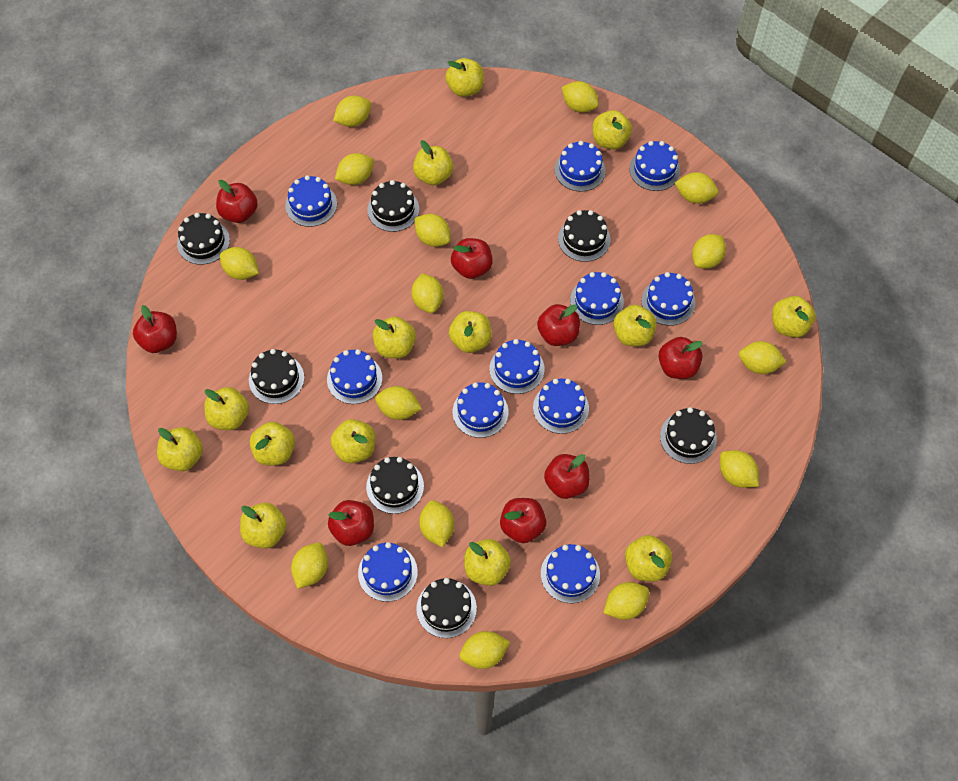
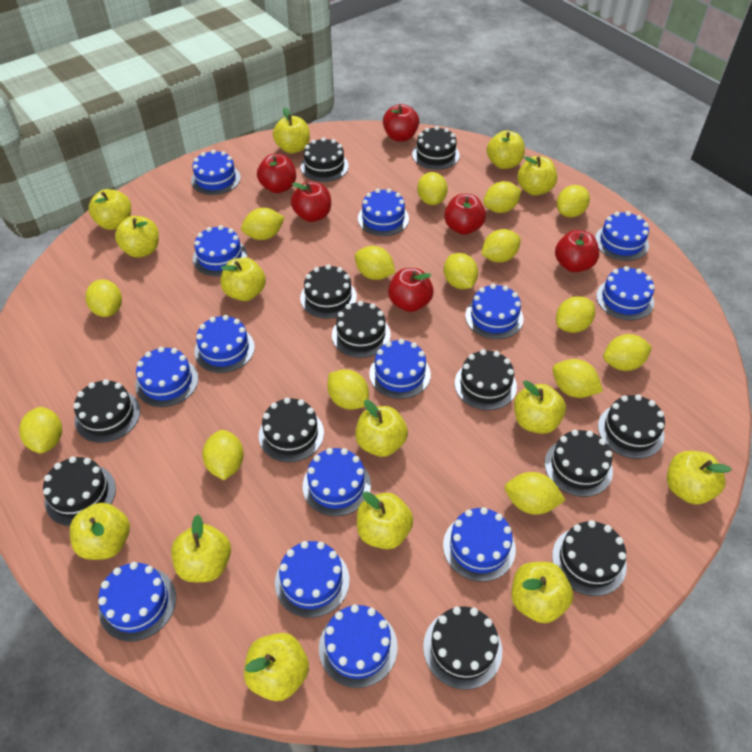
black cake: [177,213,230,265] [249,349,304,404] [366,457,424,514] [368,180,419,232] [416,578,477,638] [558,210,611,262] [660,407,717,464] = 7 -> [43,456,116,526] [74,379,141,443] [259,397,324,462] [300,137,349,182] [300,264,357,319] [332,301,391,358] [412,126,460,170] [423,606,502,690] [455,349,517,410] [545,430,613,497] [552,520,627,596] [598,394,665,459] = 12
blue cake: [285,175,337,227] [327,349,382,404] [358,542,418,602] [453,382,508,438] [489,339,545,394] [533,379,589,434] [541,544,600,603] [555,141,606,192] [570,272,624,325] [629,141,680,191] [641,272,695,326] = 11 -> [98,562,176,641] [135,347,198,407] [191,150,241,195] [193,225,247,276] [194,315,255,373] [275,541,350,618] [303,448,371,516] [319,604,398,688] [358,189,409,236] [369,339,431,399] [443,507,516,582] [465,284,523,339] [595,211,649,261] [596,266,655,320] = 14
red apple: [133,305,177,353] [216,180,258,223] [328,500,374,546] [451,238,493,279] [500,498,546,543] [537,304,580,346] [544,454,590,499] [658,337,703,379] = 8 -> [257,154,296,193] [291,181,331,222] [383,104,419,141] [388,268,434,312] [444,194,486,235] [555,230,599,272] = 6

